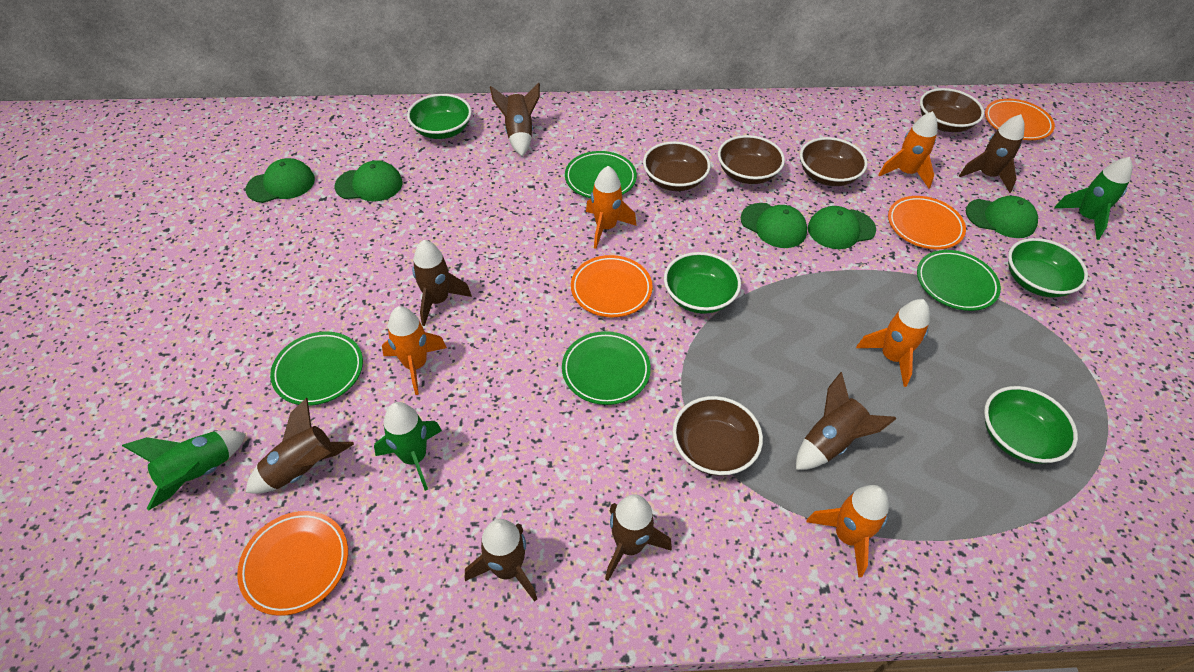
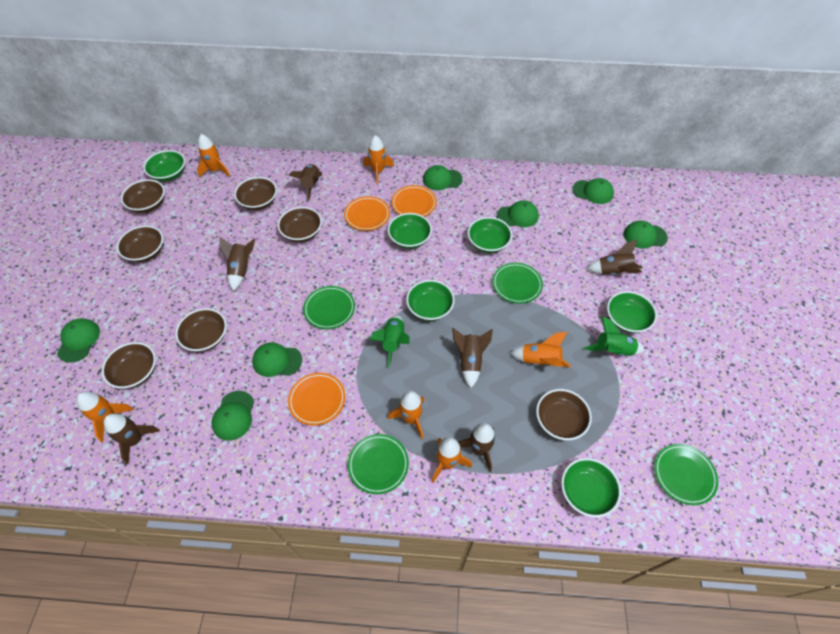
brown bowl: [643,141,711,191] [673,396,763,476] [718,135,785,184] [800,137,868,186] [920,88,984,132] = 5 -> [102,342,156,389] [117,225,163,262] [121,179,165,213] [175,308,227,352] [234,177,277,210] [278,207,322,242] [536,389,592,440] = 7
brown rocket: [246,398,354,494] [412,240,472,326] [465,519,537,602] [490,83,540,156] [605,494,672,581] [796,372,896,470] [959,114,1025,193] = 7 -> [104,414,160,464] [220,237,255,291] [288,164,322,201] [452,328,493,388] [458,423,496,472] [586,239,643,275] = 6
green bowl: [407,94,472,139] [664,252,741,314] [984,386,1078,464] [1008,238,1088,297] = 4 -> [143,150,185,181] [388,213,432,249] [406,280,455,321] [467,217,512,253] [561,458,621,517] [607,291,657,333] = 6
green cap: [246,158,315,203] [335,160,403,201] [741,203,807,248] [808,206,876,249] [966,196,1038,238] = 5 -> [57,318,100,363] [211,391,254,441] [252,342,302,377] [423,165,463,190] [497,200,539,227] [573,178,614,204] [624,221,668,249] = 7
green rocket: [122,430,246,510] [374,402,442,491] [1054,157,1133,240] = 3 -> [369,315,410,367] [584,316,645,356] = 2
orange plate: [237,511,348,616] [571,255,653,317] [888,196,966,249] [985,99,1055,140] = 4 -> [288,373,345,426] [344,196,390,231] [391,185,437,217] = 3
orange rocket: [382,306,447,395] [586,166,636,249] [806,485,889,577] [856,299,930,387] [879,111,937,189] = 5 -> [76,392,134,442] [197,134,230,178] [363,135,394,184] [388,391,424,439] [432,437,472,483] [510,332,571,367] = 6

